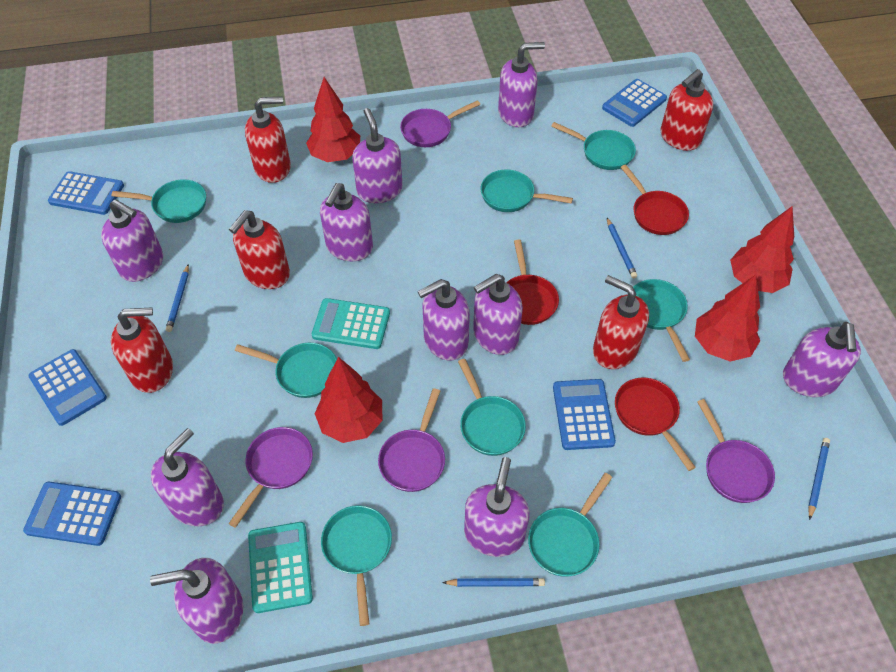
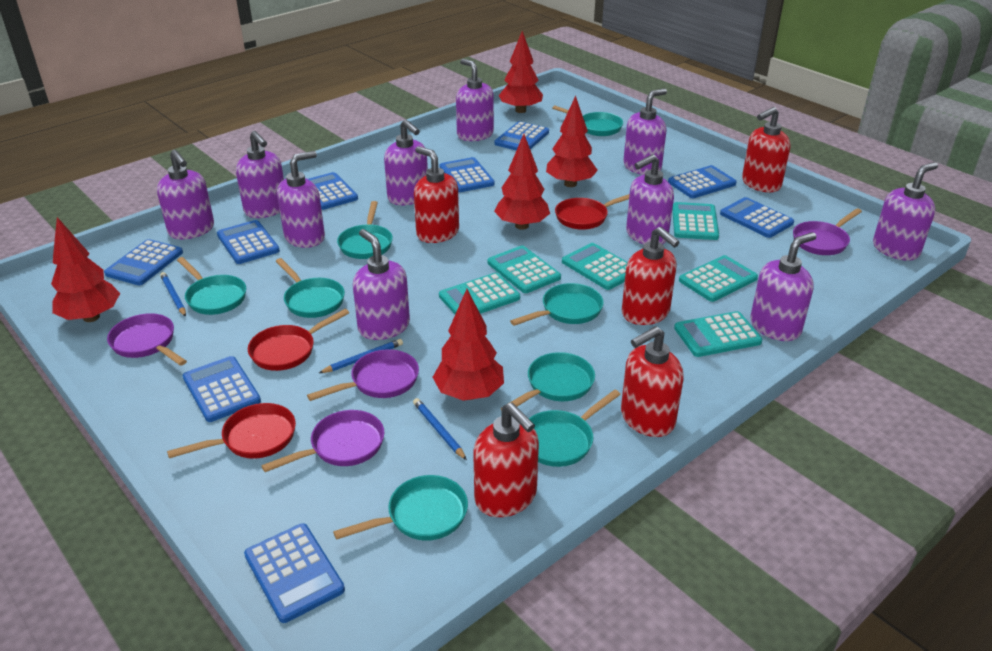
blue calculator: [23,482,121,546] [29,349,107,426] [48,171,124,215] [553,379,616,450] [602,79,667,127] = 5 -> [104,239,183,285] [183,356,261,422] [217,220,280,264] [244,523,345,623] [308,172,358,210] [440,157,495,192] [494,121,549,151] [668,165,737,198] [720,197,794,238] = 9
blue pencil: [166,265,189,332] [442,578,545,587] [607,218,637,278] [808,438,830,520] = 4 -> [160,272,186,317] [319,339,403,373] [413,398,467,460] = 3
red tree: [306,77,360,162] [315,357,382,443] [695,275,760,362] [730,206,794,293] = 4 -> [51,217,120,322] [433,289,504,401] [494,134,550,230] [499,31,543,113] [546,96,598,187] = 5
turquoise calculator: [248,522,313,613] [312,298,390,349] = 2 -> [439,273,520,314] [488,245,561,293] [562,243,628,290] [672,202,719,240] [674,311,762,357] [679,255,758,302] = 6

